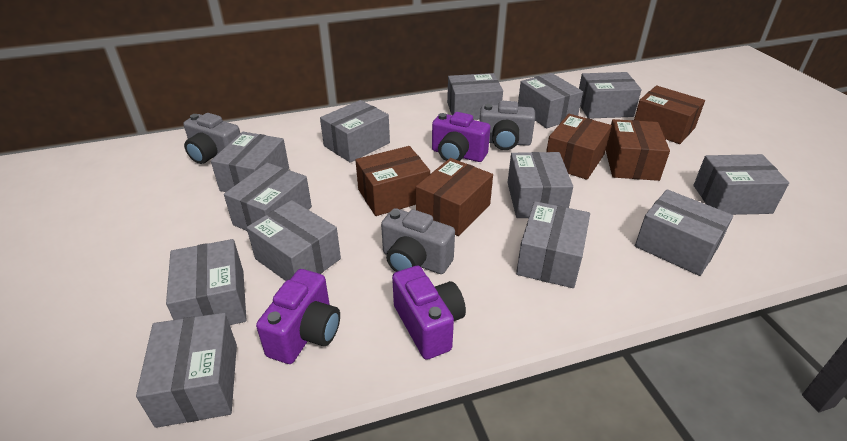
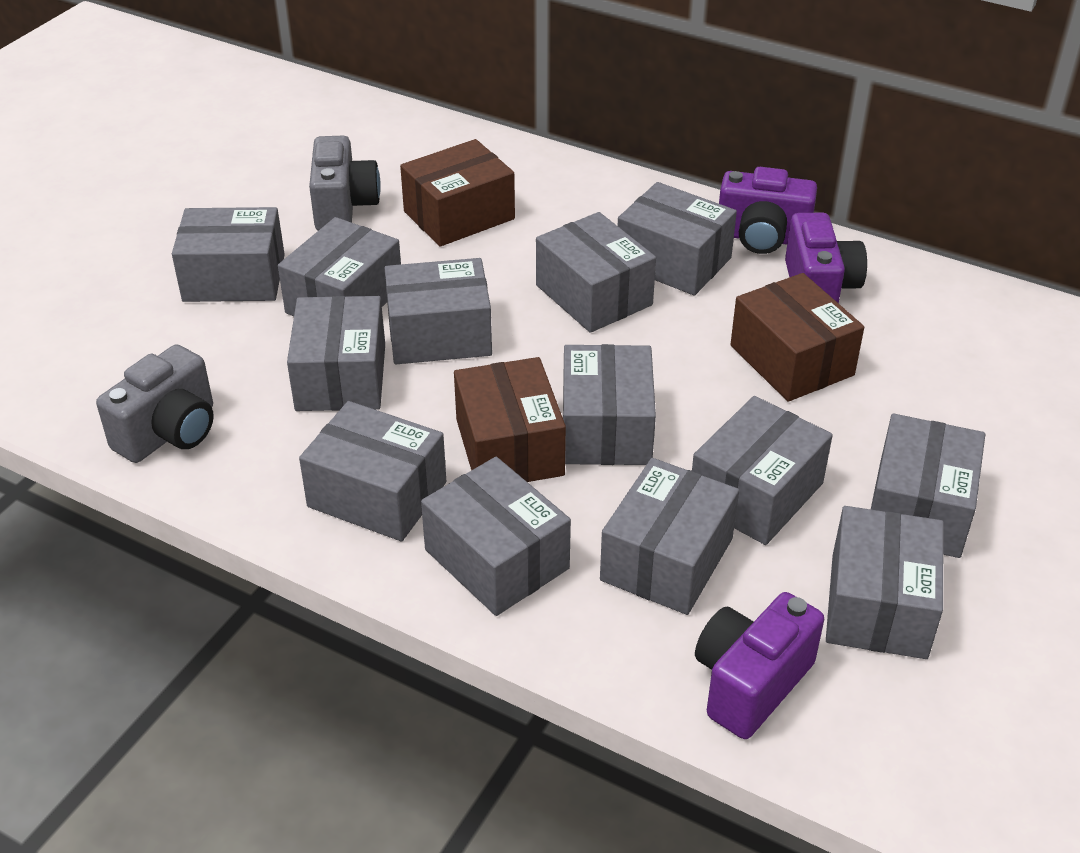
brown box: [355,146,430,216] [416,158,493,236] [546,114,612,180] [606,119,670,181] [634,86,705,144] = 5 -> [400,139,515,247] [454,357,566,482] [730,273,864,402] = 3
grey camera: [183,113,240,164] [381,208,455,274] [479,101,535,150] = 3 -> [96,344,214,463] [309,136,381,231] = 2

